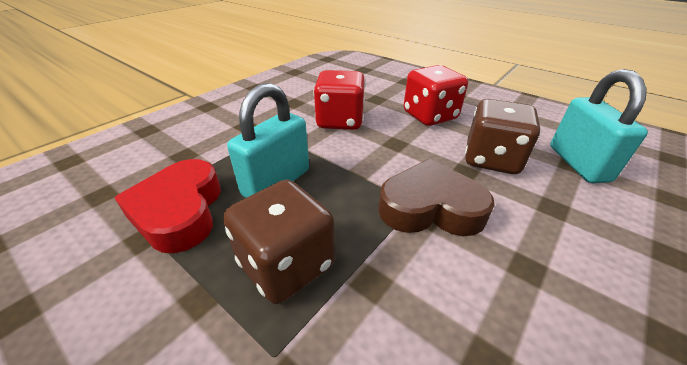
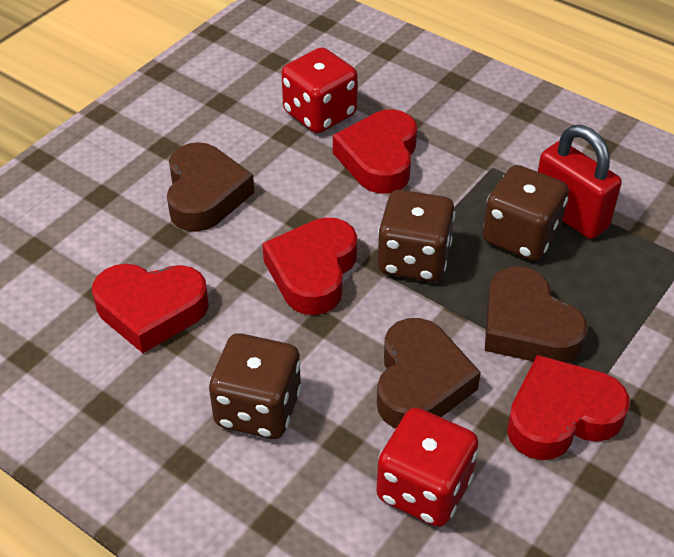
brown dice: [223,180,335,304] [465,99,540,174] = 2 -> [209,333,301,439] [378,190,455,282] [483,165,569,261] = 3
brown heart: [378,159,495,236] = 1 -> [167,142,254,232] [377,318,481,428] [485,267,588,363] = 3
red heart: [115,159,221,253] = 1 -> [92,264,209,353] [262,217,357,315] [333,109,417,194] [507,355,630,460] = 4
red padlock: none = 0 -> [538,125,622,239] = 1
turquoise padlock: [227,83,309,198] [550,69,648,183] = 2 -> none = 0

